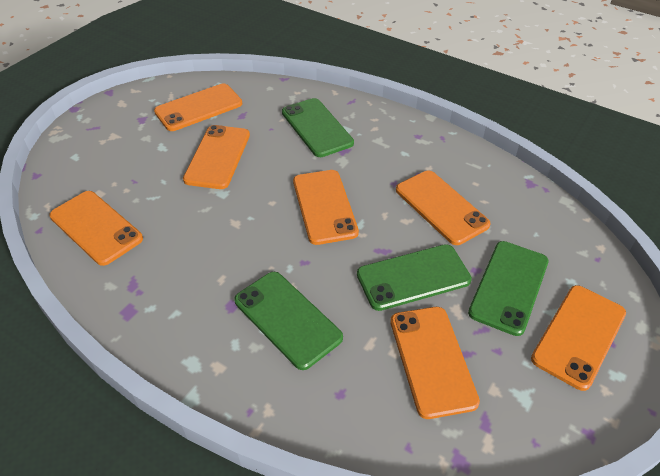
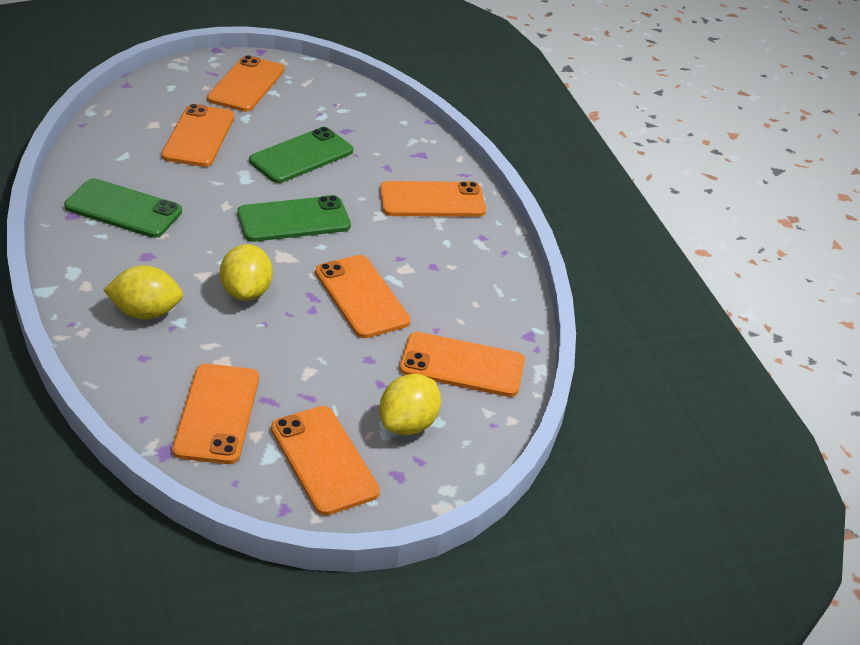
green phone: [234,272,343,370] [282,98,354,157] [357,244,472,311] [468,241,549,336] = 4 -> [64,178,182,238] [237,195,351,242] [249,127,353,183] = 3
yellow lemon: none = 0 -> [103,265,183,319] [220,244,273,301] [380,374,441,435] = 3

